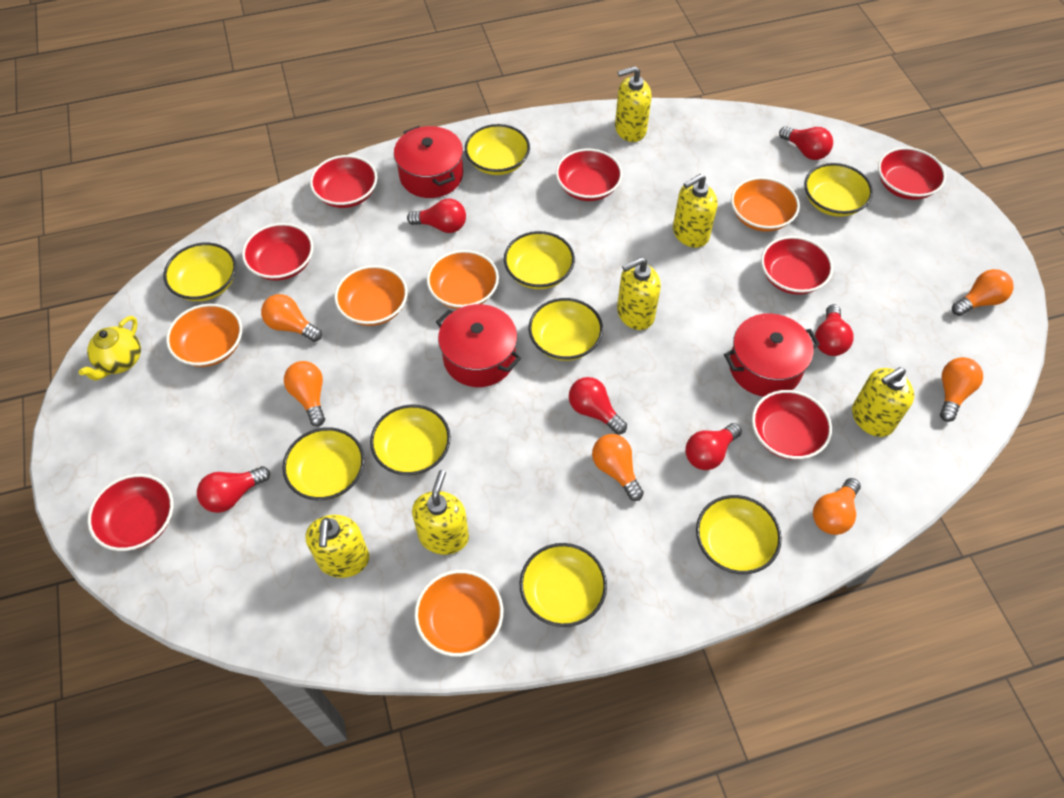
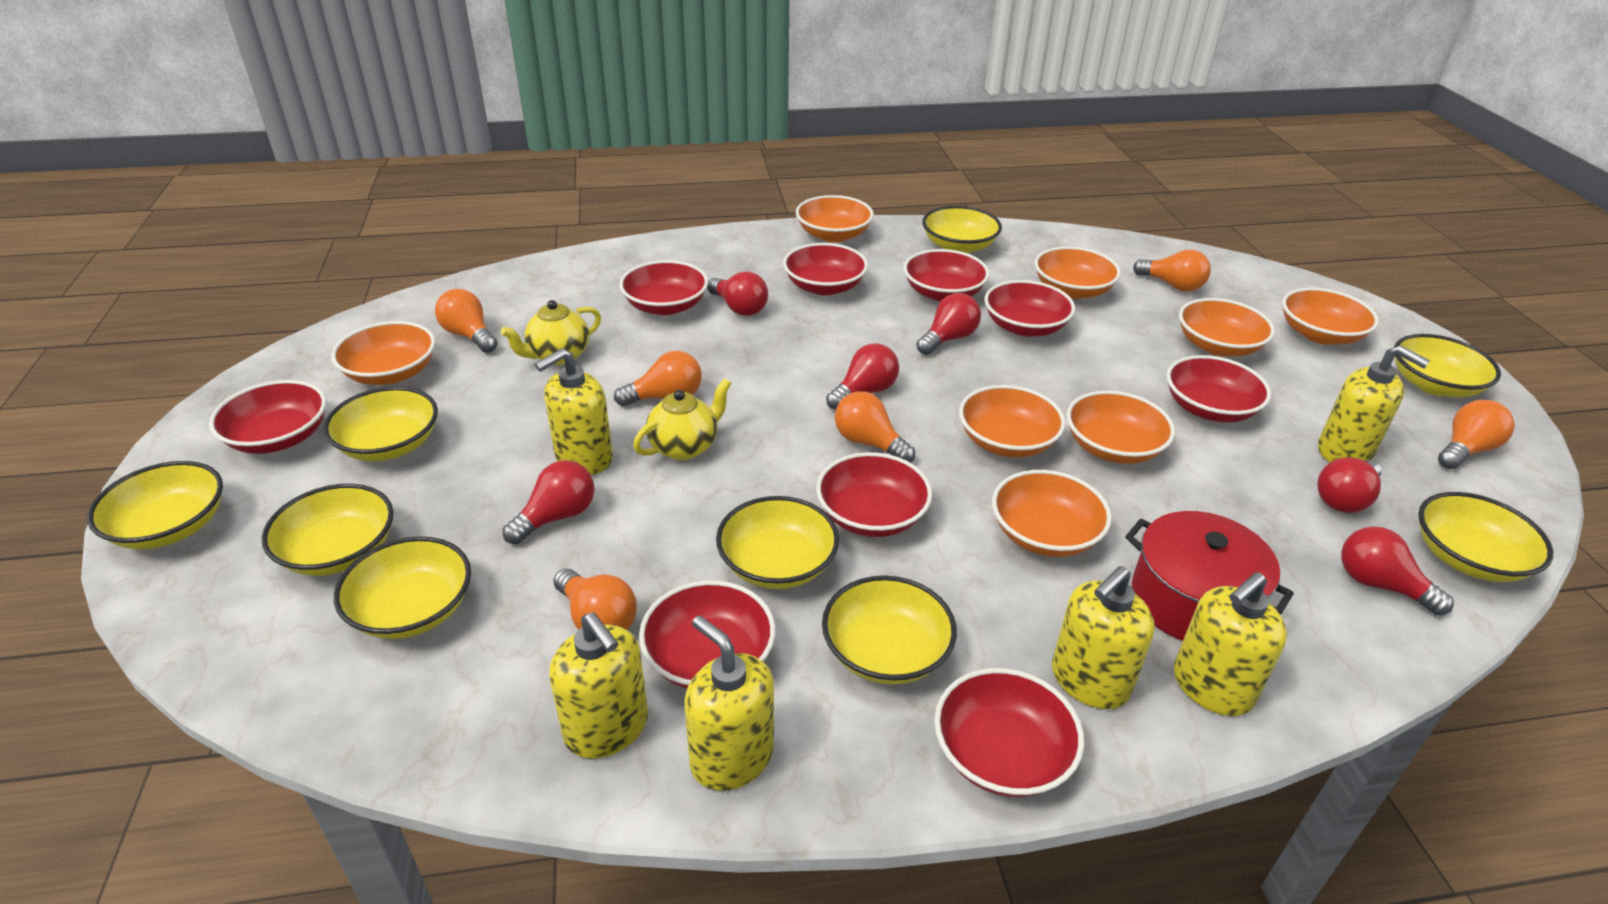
orange bowl: [166,304,242,367] [334,265,408,326] [414,570,503,657] [427,250,499,309] [731,177,800,232] = 5 -> [332,321,436,385] [796,195,874,242] [959,385,1066,458] [992,470,1112,557] [1034,246,1121,299] [1066,391,1175,464] [1179,298,1275,356] [1282,288,1379,345] = 8
red bowl: [87,474,173,551] [242,223,313,281] [310,155,377,208] [556,149,623,201] [752,390,832,460] [761,236,833,295] [878,147,946,200] = 7 -> [209,380,326,454] [619,260,708,315] [639,580,776,689] [783,243,868,295] [816,452,932,537] [903,249,989,302] [934,668,1084,797] [984,280,1075,337] [1166,355,1271,422] = 9
red pot: [394,126,463,198] [436,304,521,387] [724,313,820,397] = 3 -> [1125,511,1294,641] = 1
yellow teapot: [78,316,141,381] = 1 -> [501,300,601,365] [633,379,731,460] = 2

